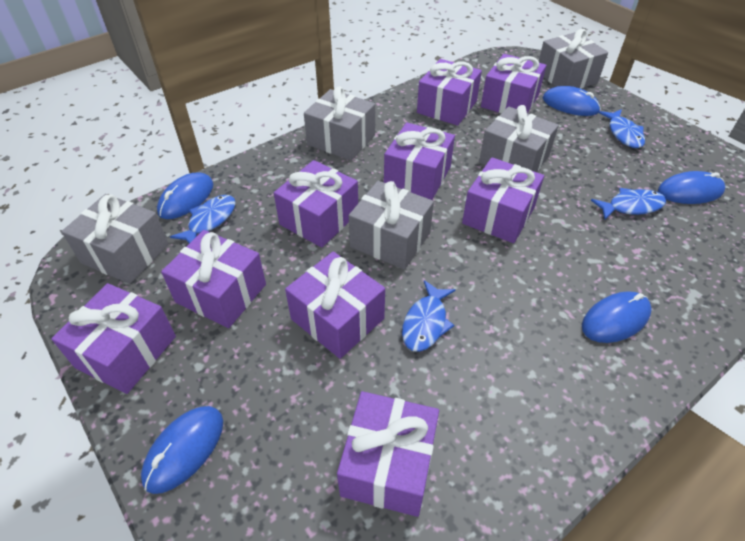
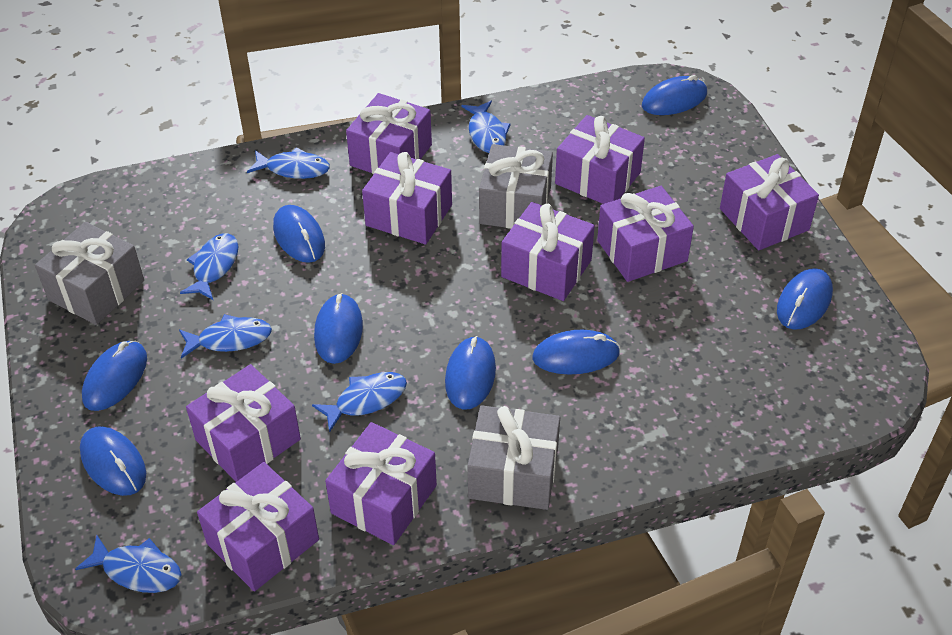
blue fish: [170,195,236,243] [402,280,456,352] [591,188,666,220] [598,109,645,148] = 4 -> [75,535,182,593] [179,314,272,359] [180,233,239,300] [247,147,330,179] [312,372,407,433] [462,101,511,153] = 6
blue mouse: [141,406,223,494] [157,173,213,219] [543,86,601,116] [582,291,652,343] [658,171,725,204] = 5 -> [80,426,146,496] [82,340,147,411] [273,205,325,263] [314,293,363,364] [445,336,496,410] [532,330,620,374] [642,75,707,115] [777,268,833,330] = 8
grey gift: [61,194,169,284] [304,86,375,161] [349,181,434,270] [479,105,559,172] [539,29,608,89] = 5 -> [35,222,144,325] [468,405,560,510] [479,144,553,229] = 3

